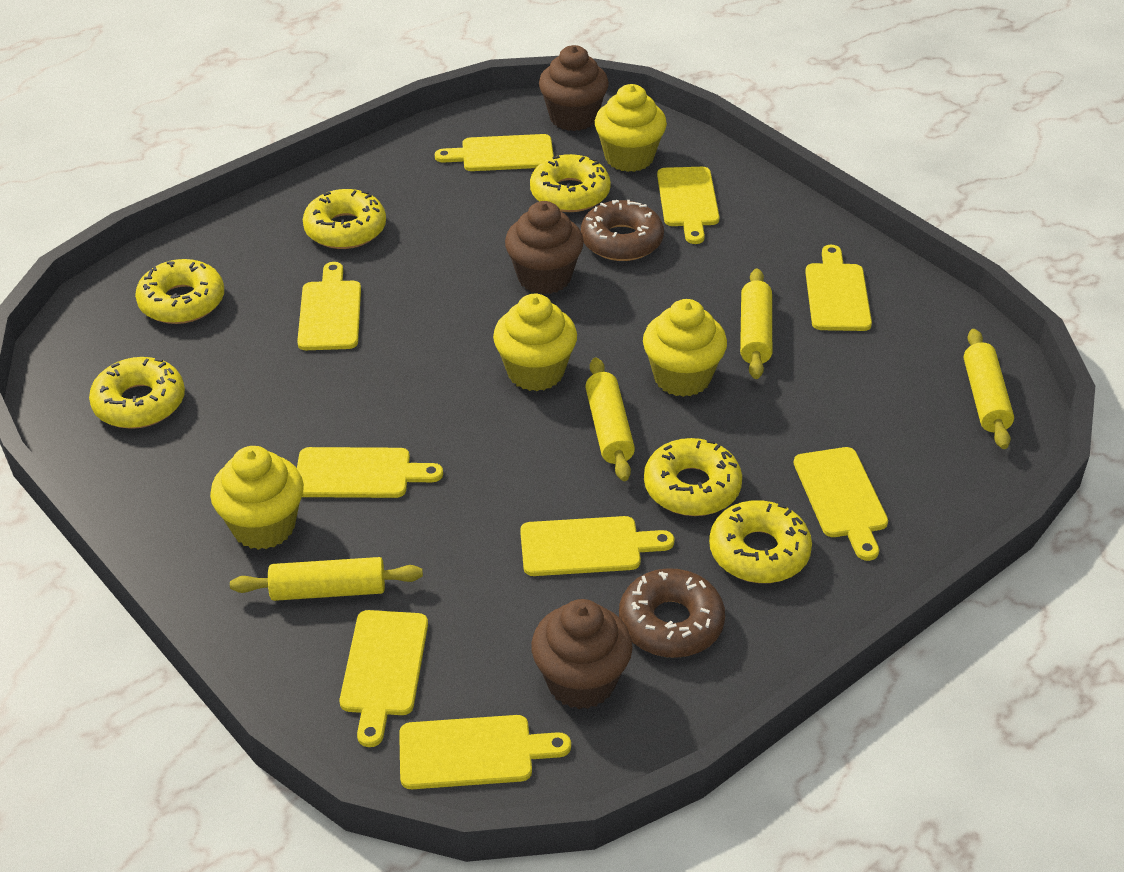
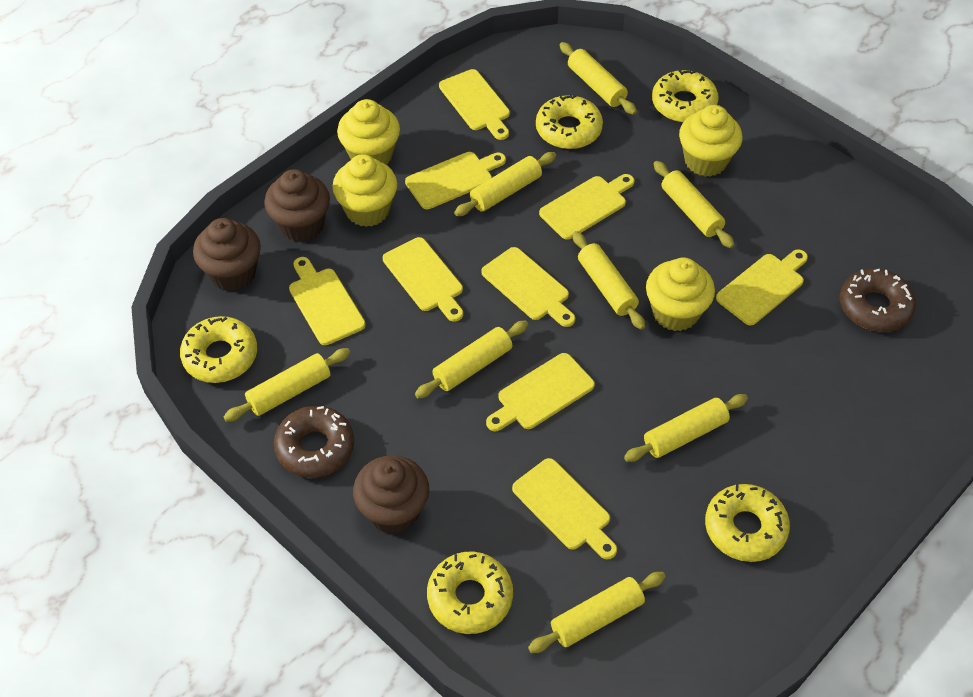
yellow donut: [89,357,185,429] [135,259,224,324] [303,189,386,249] [530,154,611,212] [644,438,742,516] [709,500,812,583] = 6 -> [180,316,257,383] [427,552,513,634] [536,95,603,149] [652,70,719,122] [705,484,790,562] = 5
yellow rolling pin: [230,557,423,601] [585,357,635,481] [740,269,772,379] [964,329,1014,449] = 4 -> [224,348,350,422] [415,320,528,398] [454,152,556,216] [528,572,666,653] [560,42,637,115] [572,231,645,330] [624,394,748,462] [654,161,734,248] = 8

